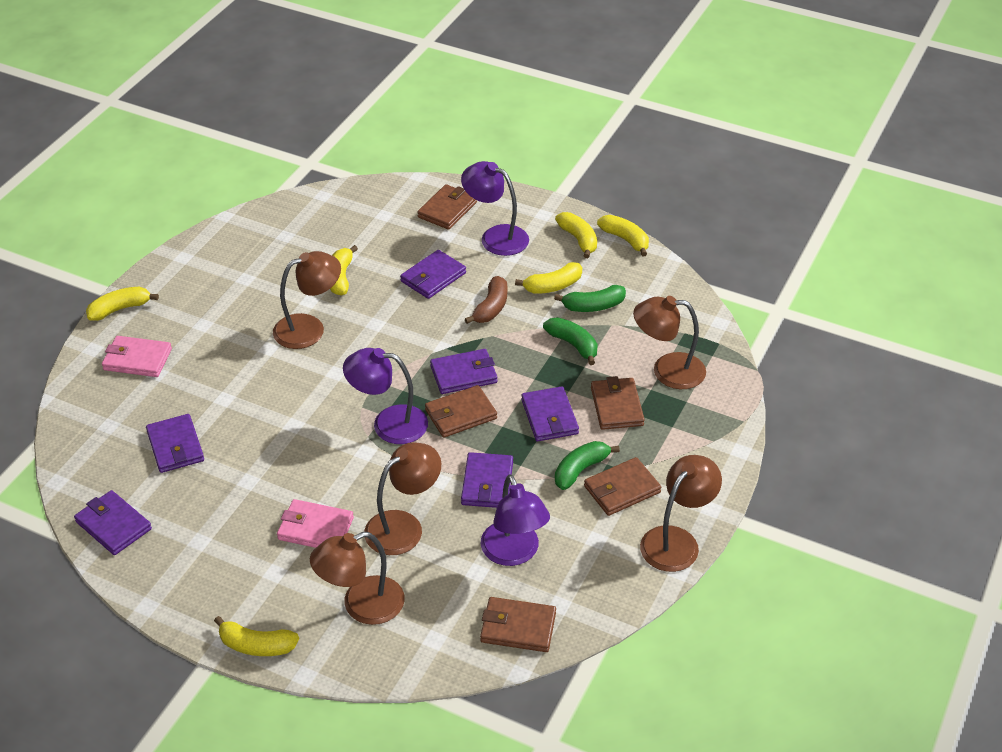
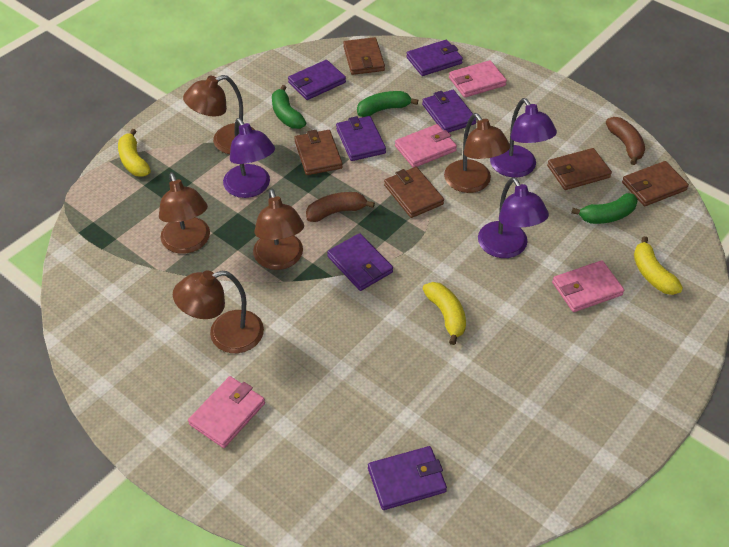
brown banana: [465,276,507,324] = 1 -> [306,192,375,222] [606,117,645,165] = 2
pink wallet: [102,336,172,377] [277,499,354,548] = 2 -> [188,376,265,448] [395,124,457,168] [449,60,507,98] [552,260,624,312] = 4
yellow banana: [86,286,159,321] [214,616,299,656] [330,245,358,295] [515,262,582,294] [555,212,597,258] [597,215,649,257] = 6 -> [118,129,151,177] [423,282,466,345] [634,236,683,295] = 3

